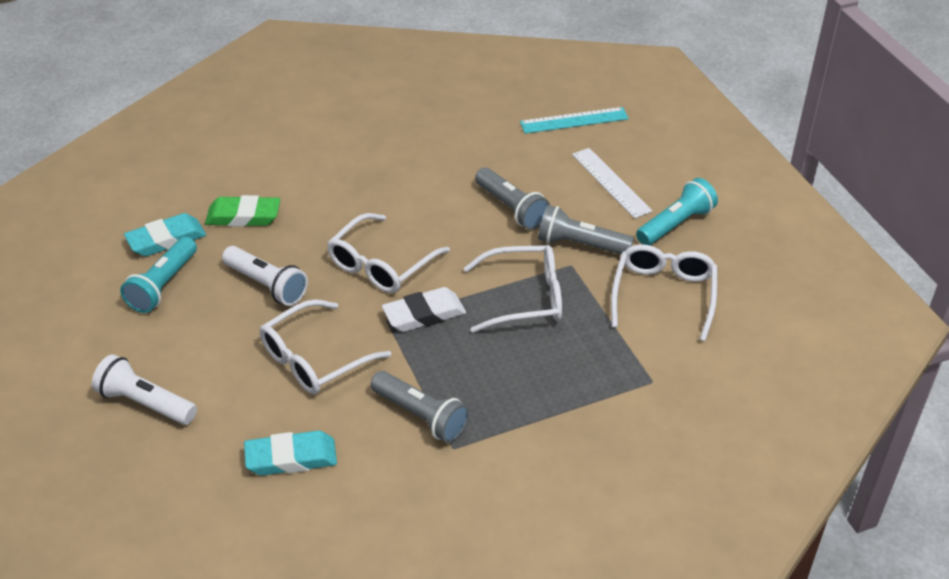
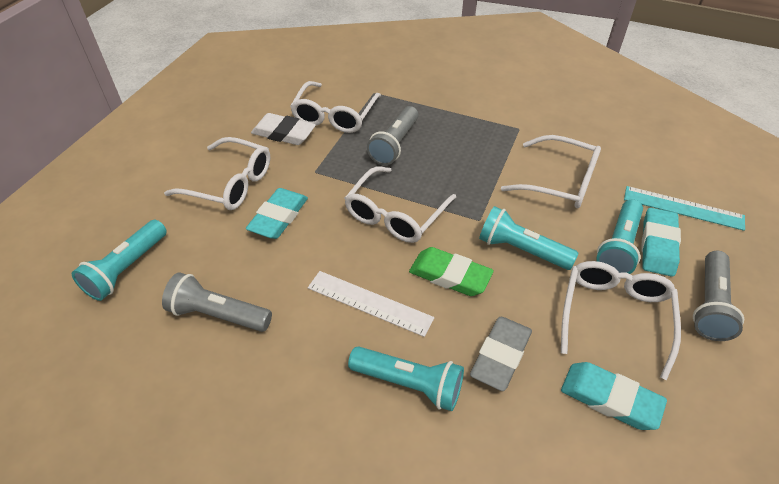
grey eraser: none = 0 -> [470,317,532,391] = 1
turquoise eraser: [124,213,206,256] [244,431,337,476] = 2 -> [246,188,308,239] [561,362,667,430] [641,208,681,277] = 3
turquoise flashlight: [120,237,197,313] [636,178,718,245] = 2 -> [72,220,167,301] [348,346,464,411] [479,206,579,270] [596,200,643,274] = 4
white flashlight: [92,354,197,425] [222,246,308,306] = 2 -> none = 0
white glasses: [260,299,391,394] [327,213,450,293] [464,245,562,333] [611,244,717,341] = 4 -> [164,137,270,210] [290,81,381,133] [344,166,456,243] [501,135,601,208] [561,261,681,380] = 5

